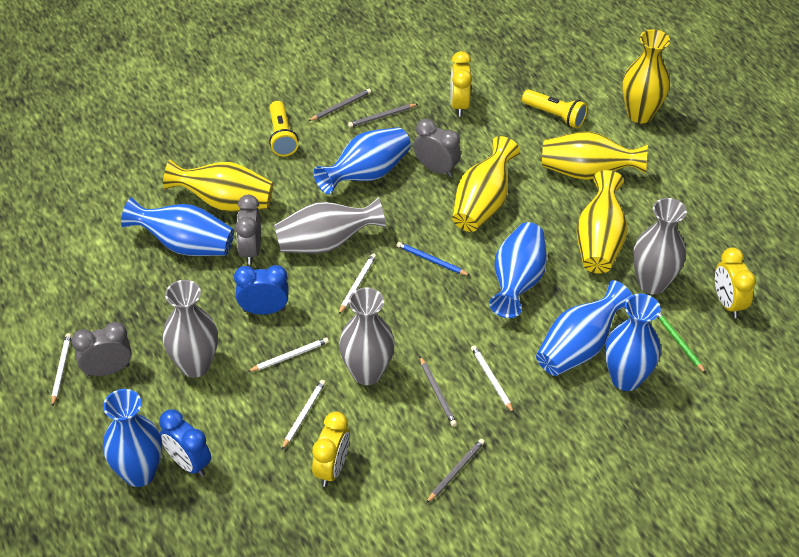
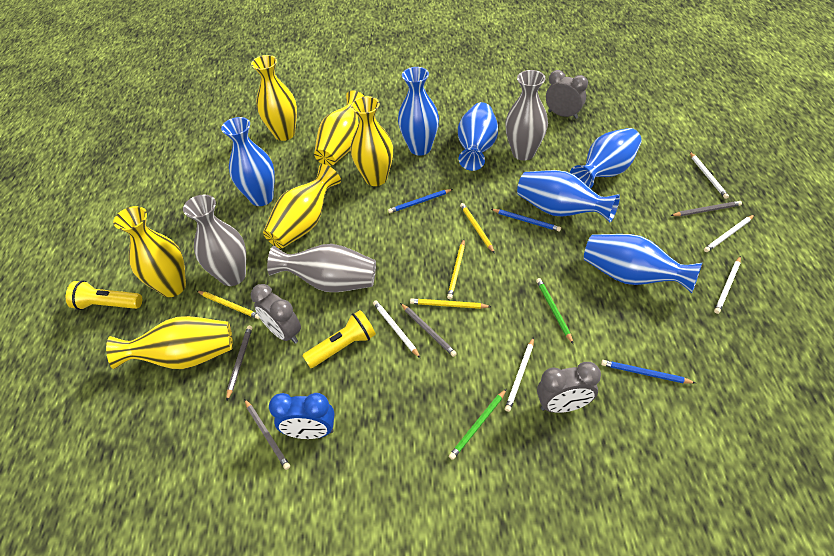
blue clock: [159,409,211,477] [234,265,288,315] = 2 -> [269,393,335,439] = 1
blue pencil: [396,242,471,276] = 1 -> [388,189,453,213] [491,209,561,232] [601,360,696,384] = 3
green pencil: [657,312,706,374] = 1 -> [449,389,506,460] [536,278,573,344] = 2
grey vase: [163,280,218,378] [274,197,386,253] [339,287,395,385] [633,198,687,295] = 4 -> [183,195,246,286] [267,244,376,292] [505,70,548,161] = 3
yellow clock: [312,412,350,487] [451,51,472,117] [715,247,756,318] = 3 -> none = 0
yellow pencil: none = 0 -> [197,291,260,319] [410,298,491,309] [447,239,465,299] [460,203,495,253] = 4
yellow vase: [163,160,273,212] [452,136,520,232] [542,131,648,180] [577,170,628,273] [622,29,670,123] = 5 -> [106,316,233,369] [113,206,186,297] [251,55,297,141] [263,164,341,249] [314,91,365,166] [350,96,393,186] = 6

